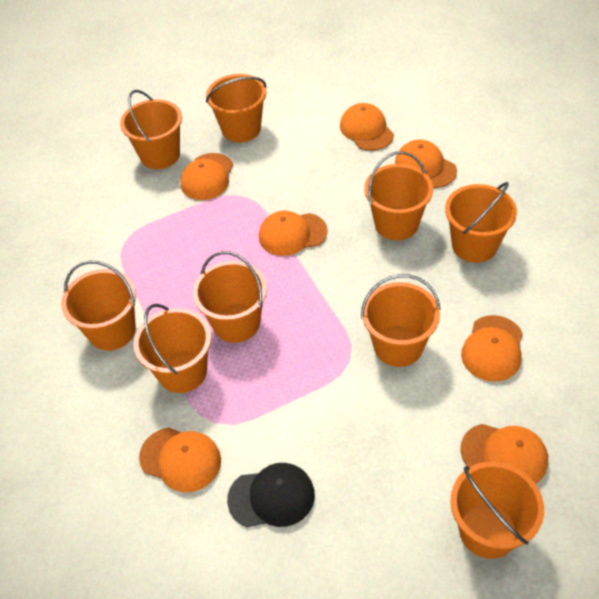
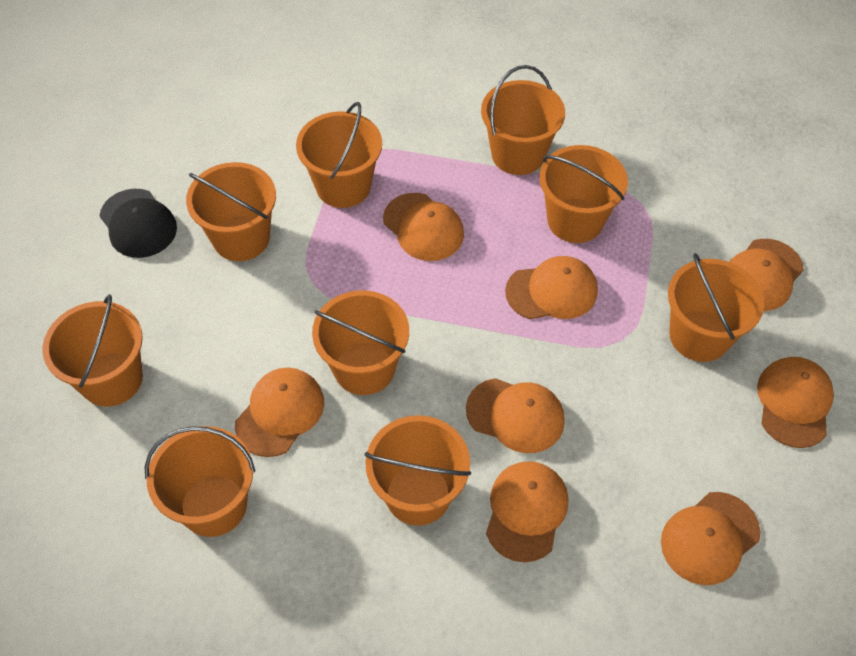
orange cap: [139,427,221,492] [180,153,233,200] [259,210,328,256] [340,103,394,151] [395,140,457,188] [460,424,548,484] [461,315,523,382] = 7 -> [235,368,324,457] [383,193,464,261] [466,378,565,453] [486,461,568,562] [505,256,598,319] [661,492,760,585] [729,239,804,311] [757,357,834,448] = 8

